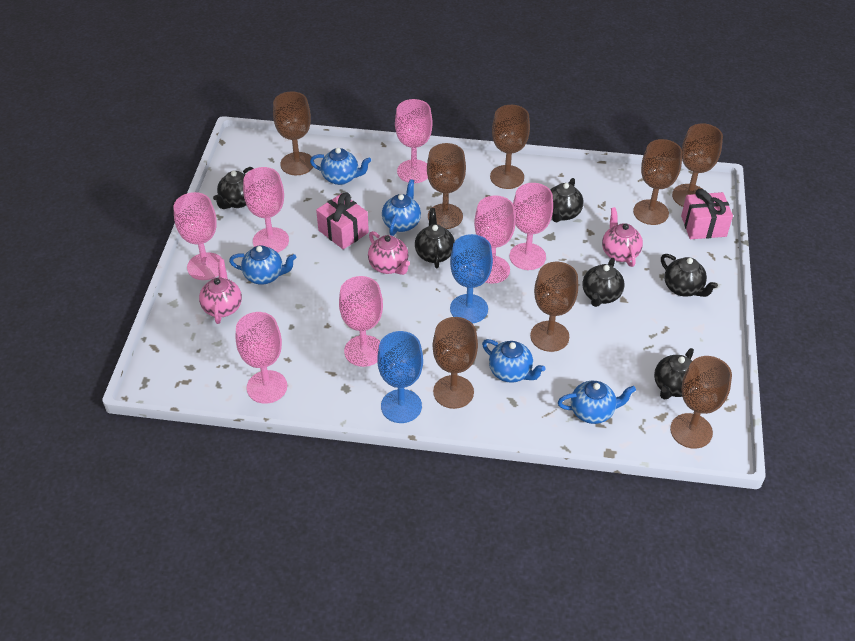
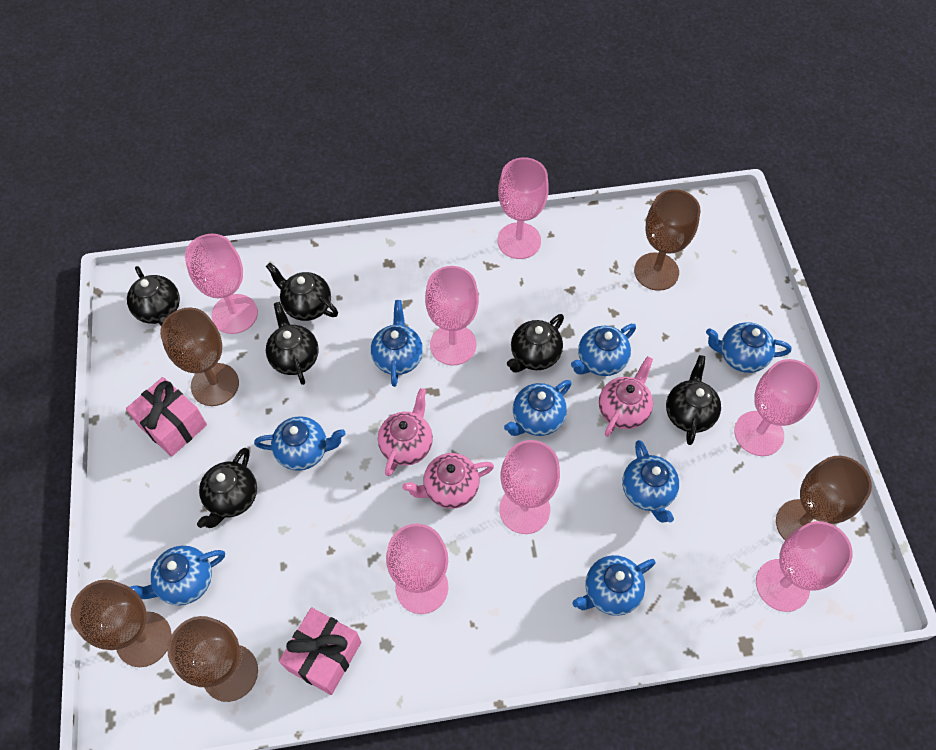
blue goblet: [377,331,423,423] [450,234,493,324] = 2 -> none = 0
blue teapot: [229,245,296,285] [310,148,371,185] [382,179,421,236] [482,339,546,383] [558,381,636,424] = 5 -> [130,546,225,605] [254,416,346,471] [371,300,423,387] [504,380,571,436] [571,324,636,376] [572,555,656,616] [622,440,679,523] [706,322,791,373] = 8
brown goblet: [273,91,313,175] [427,143,466,229] [433,317,478,409] [490,105,530,189] [530,262,578,352] [633,139,682,225] [670,356,732,449] [672,123,723,207] = 8 -> [71,580,172,667] [160,307,239,406] [167,616,258,702] [634,189,700,291] [776,456,872,540] = 5

